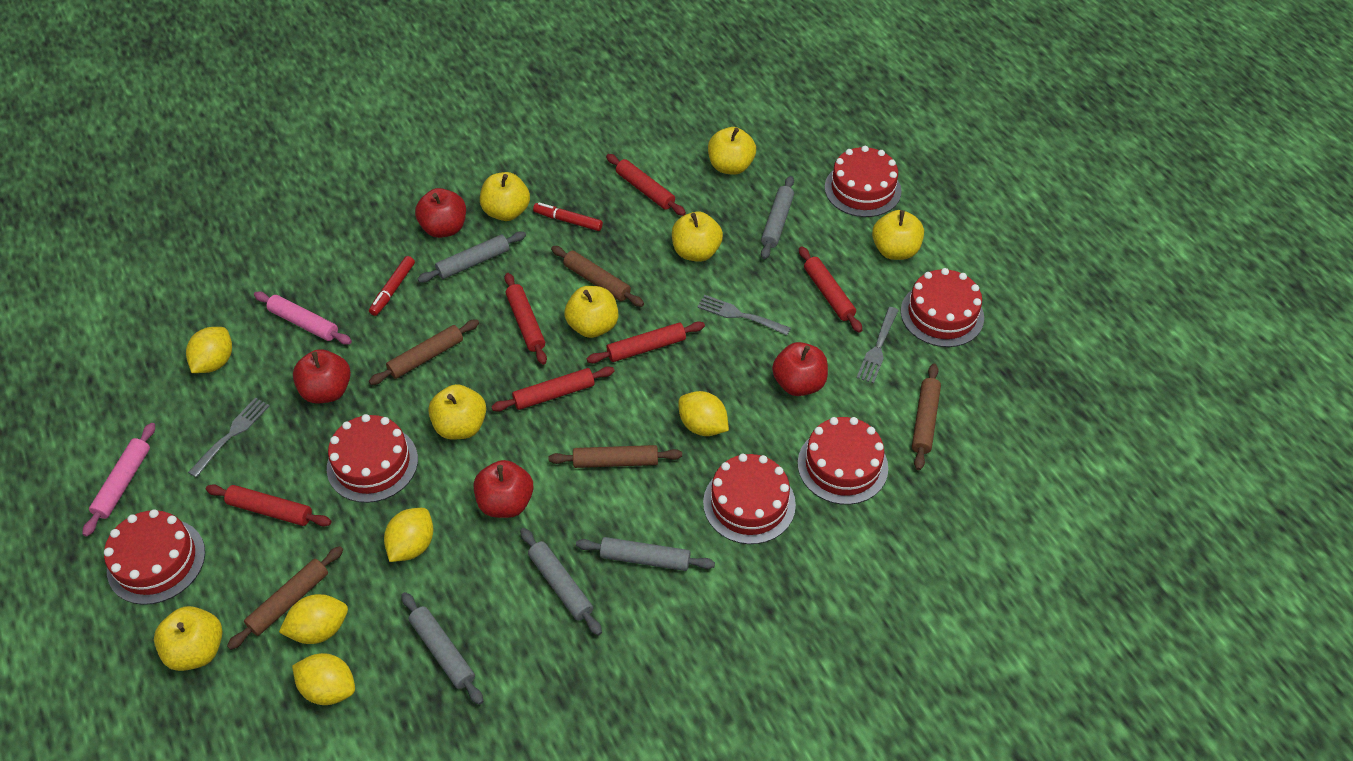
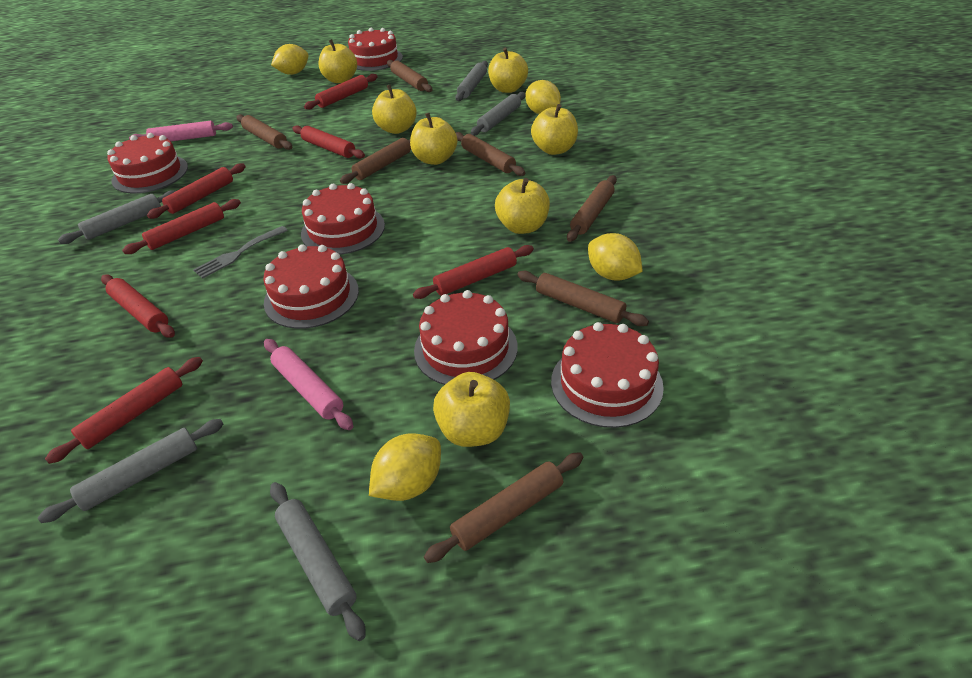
brown rolling pin: [227,546,343,650] [369,319,479,385] [548,445,682,468] [551,246,644,307] [912,363,941,470] = 5 -> [237,114,293,150] [340,138,411,184] [387,60,432,92] [424,452,583,563] [456,132,525,176] [517,271,649,326] [567,175,617,242] = 7
grey fork: [188,398,270,478] [697,295,791,335] [857,307,899,383] = 3 -> [193,226,288,279] = 1
red apple: [293,349,351,403] [415,188,466,238] [474,460,533,518] [772,342,828,396] = 4 -> none = 0
red marker: [369,256,415,316] [533,202,603,231] = 2 -> none = 0
red rolling pin: [206,484,331,526] [491,366,615,412] [504,273,547,365] [587,321,705,364] [606,154,686,216] [799,246,862,333] = 6 -> [45,357,203,464] [101,274,175,338] [122,199,241,254] [147,164,246,219] [292,125,365,159] [304,74,378,110] [413,245,534,299] = 7
yellow lemon: [186,327,232,373] [279,594,348,644] [292,653,355,705] [384,508,433,562] [678,391,729,436] = 5 -> [271,44,309,75] [369,434,441,501] [525,80,561,114] [588,233,643,281] = 4

